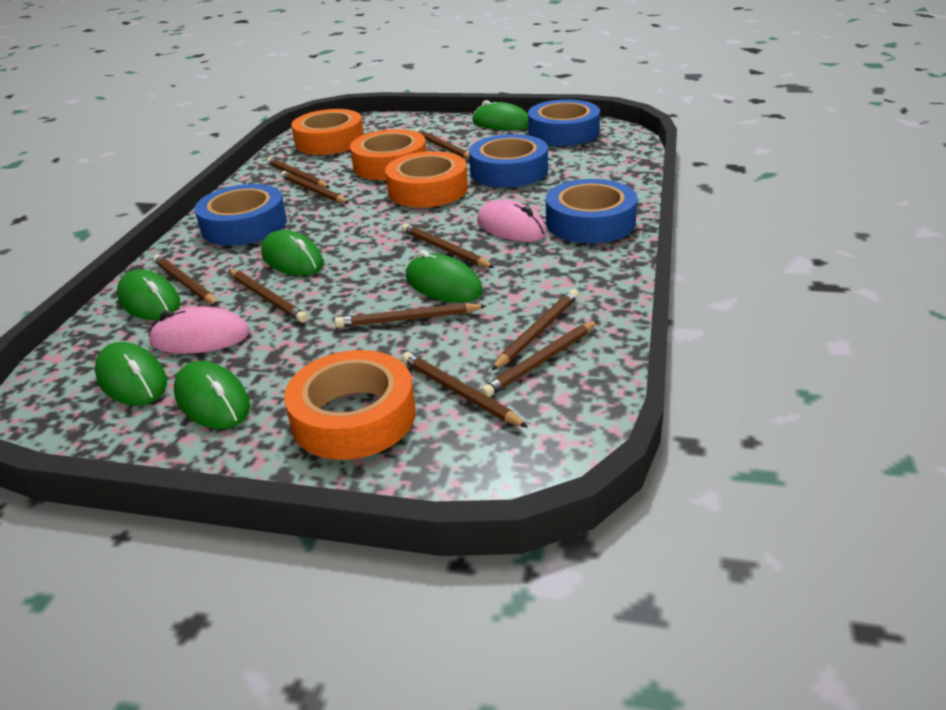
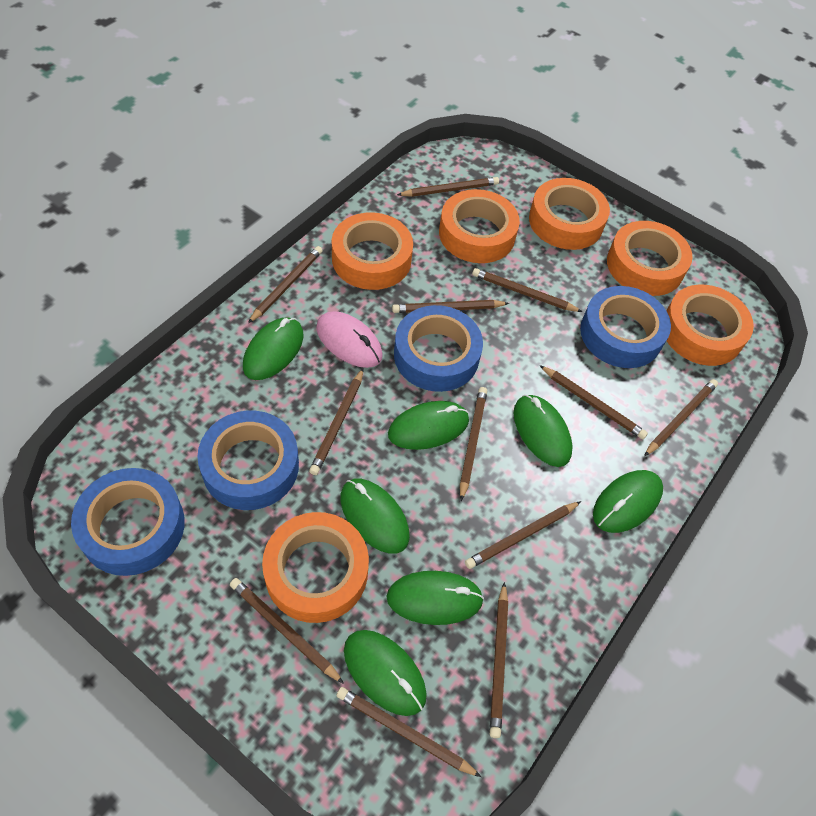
brown pencil: [153,255,219,305] [229,269,308,323] [267,157,330,188] [281,171,349,204] [335,303,486,328] [402,224,494,268] [402,352,528,428] [415,129,469,159] [481,320,598,397] [491,289,579,371] = 10 -> [230,578,344,684] [248,246,323,323] [309,368,364,475] [336,687,481,777] [392,300,509,313] [397,177,499,197] [460,387,487,501] [465,501,581,569] [472,268,582,312] [490,582,508,738] [539,365,648,439] [644,379,718,456] = 12
green mouse: [95,342,167,406] [117,270,181,320] [174,361,250,429] [261,230,324,276] [406,250,483,302] [472,100,528,130] = 6 -> [243,317,304,380] [340,479,410,554] [344,630,427,716] [386,571,484,625] [388,401,469,450] [514,395,573,467] [593,470,663,533] = 7
orange tape: [284,350,416,460] [291,109,364,155] [350,129,427,180] [385,151,468,208] = 4 -> [262,512,369,623] [332,212,413,290] [439,189,520,263] [529,178,610,250] [607,221,693,296] [666,285,754,366] = 6
pink mouse: [148,307,250,354] [477,199,547,242] = 2 -> [316,311,383,368] = 1

